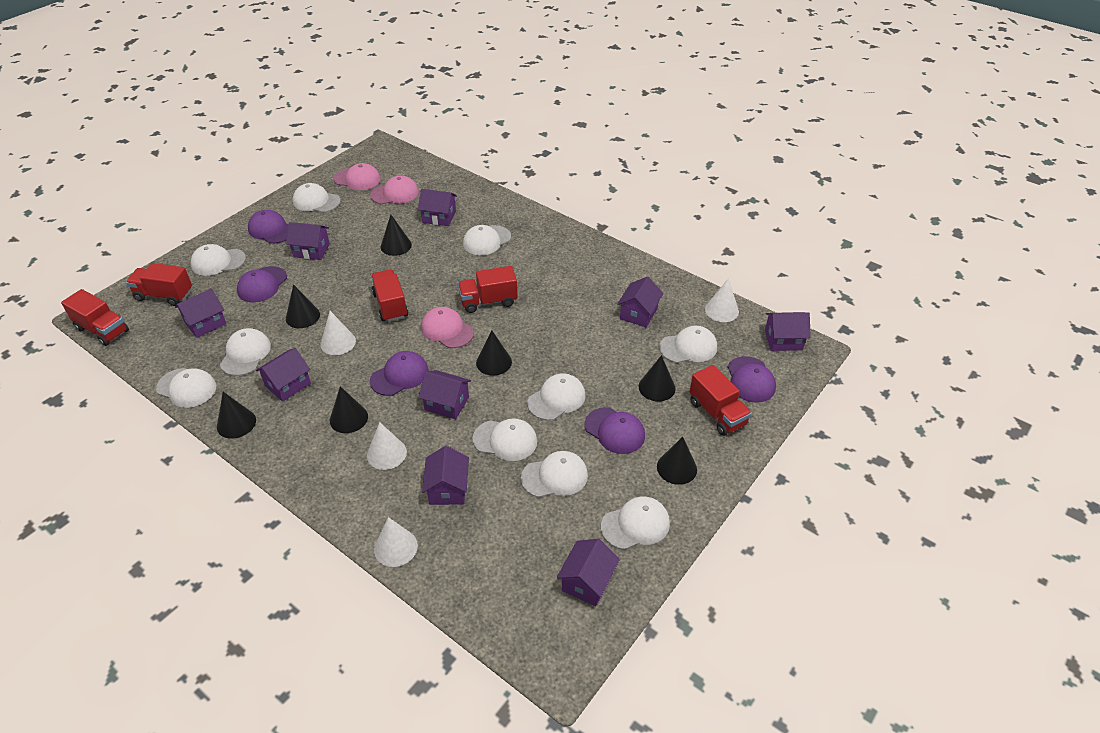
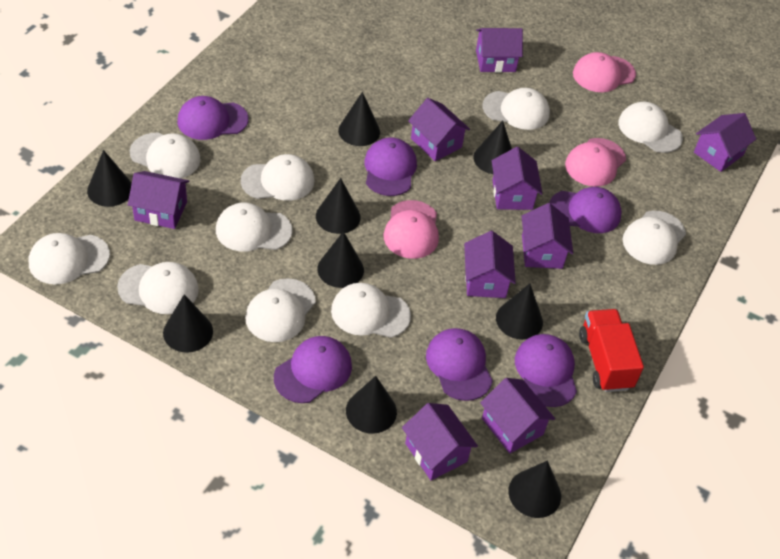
black cone: [217,392,256,439] [286,284,320,328] [330,386,368,433] [381,215,412,256] [476,330,512,376] [639,355,676,401] [657,437,697,485] = 7 -> [87,150,132,207] [163,294,213,353] [316,178,361,234] [317,231,364,288] [338,92,380,146] [346,376,397,434] [473,120,512,174] [496,283,543,340] [508,461,561,518] = 9
purple cap: [237,266,287,303] [248,210,289,244] [370,351,429,396] [585,407,645,454] [728,356,776,402] = 5 -> [177,96,249,140] [274,336,352,403] [364,138,417,196] [426,328,493,401] [515,334,577,407] [549,187,622,233] = 6
red truck: [61,289,129,346] [126,263,192,306] [371,269,408,322] [458,266,517,313] [690,365,752,436] = 5 -> [579,309,644,392] = 1
white cone: [320,311,356,355] [367,422,407,470] [374,517,418,567] [705,278,739,322] = 4 -> none = 0

